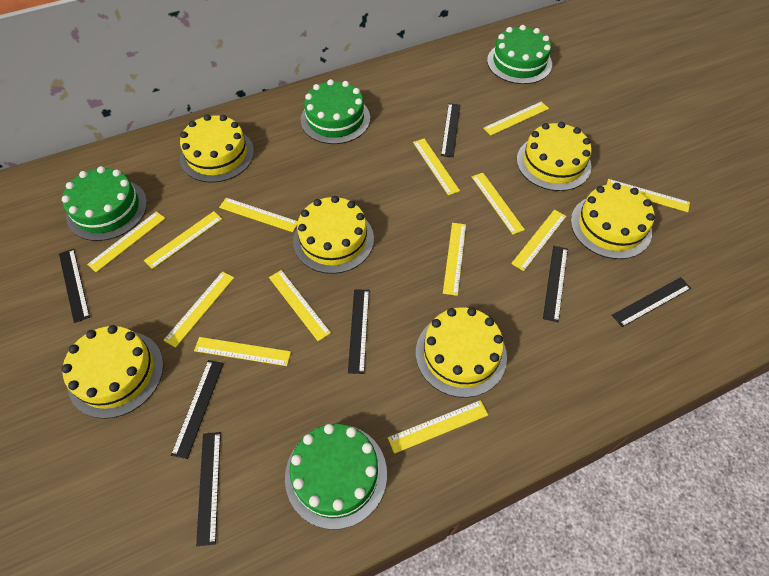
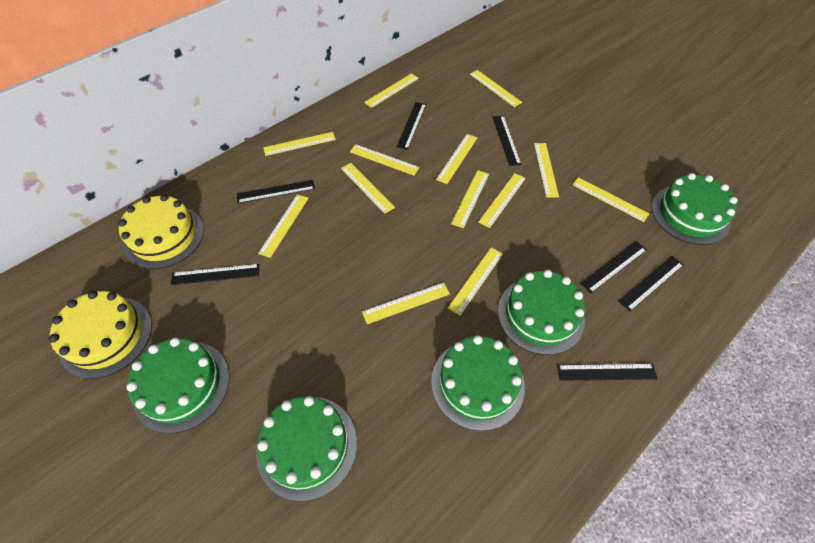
green cake: [62,166,147,241] [285,424,387,529] [300,79,370,144] [487,25,552,84] = 4 -> [127,338,230,434] [256,396,357,501] [431,335,525,431] [498,270,585,355] [652,173,737,245] = 5
yellow cake: [62,325,164,419] [180,114,254,183] [293,196,374,274] [416,307,507,398] [517,122,592,191] [571,183,655,259] = 6 -> [49,291,152,379] [118,194,204,269] = 2

